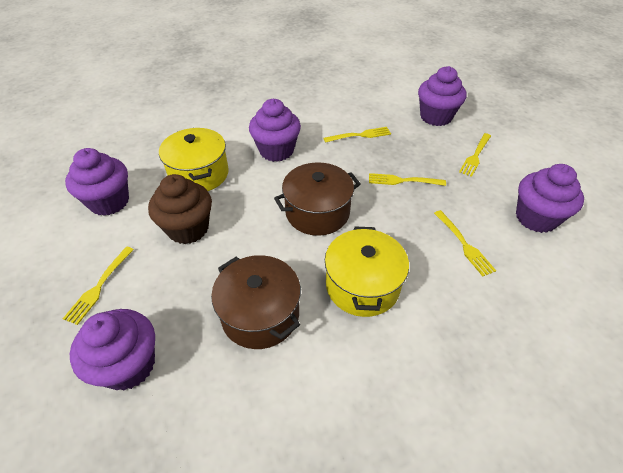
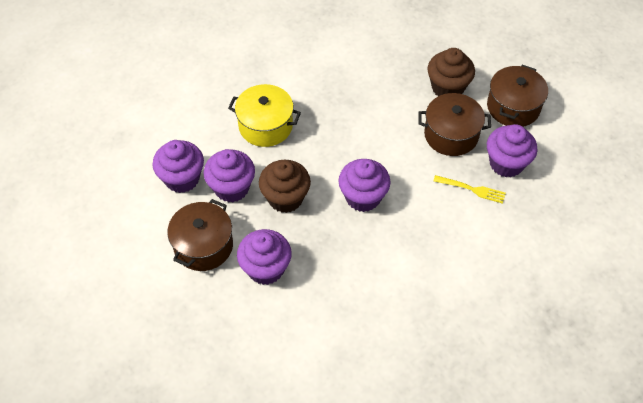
brown cupcake: [148,174,212,244] = 1 -> [259,160,311,213] [428,48,475,96] = 2
brown pot: [211,255,301,349] [274,162,361,236] = 2 -> [167,199,233,271] [418,93,491,156] [487,65,548,127] = 3
yellow fork: [63,246,134,325] [324,127,391,143] [369,173,446,186] [434,210,496,276] [459,133,491,177] = 5 -> [434,175,506,204] = 1
yellow pot: [159,128,229,191] [325,226,409,317] = 2 -> [228,84,301,147] = 1

